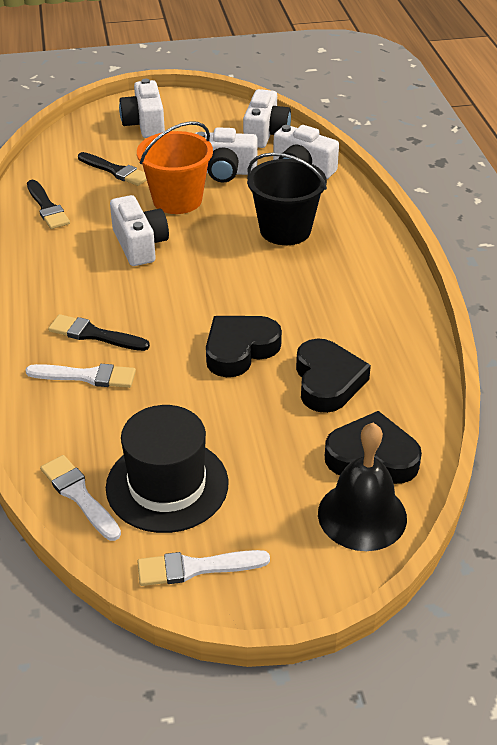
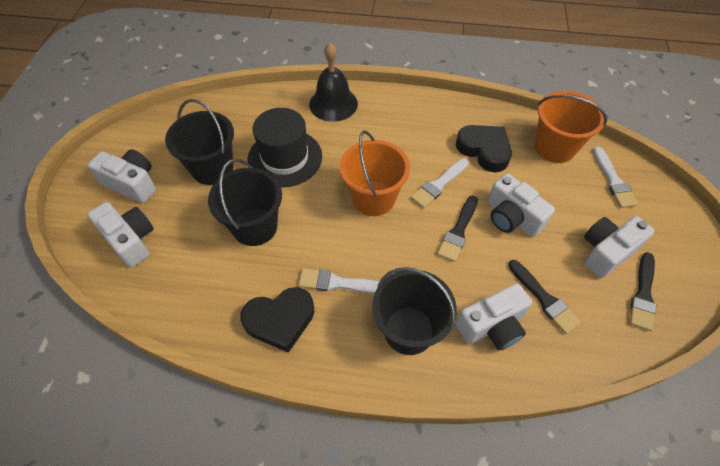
black bucket: [247,153,327,245] = 1 -> [165,99,234,185] [208,159,282,246] [372,267,457,355] = 3
black heart: [206,316,282,377] [296,338,371,413] [325,411,422,484] = 3 -> [240,287,314,353] [456,125,512,172] = 2
orange bucket: [137,121,213,214] = 1 -> [340,130,410,216] [535,91,607,163] = 2

